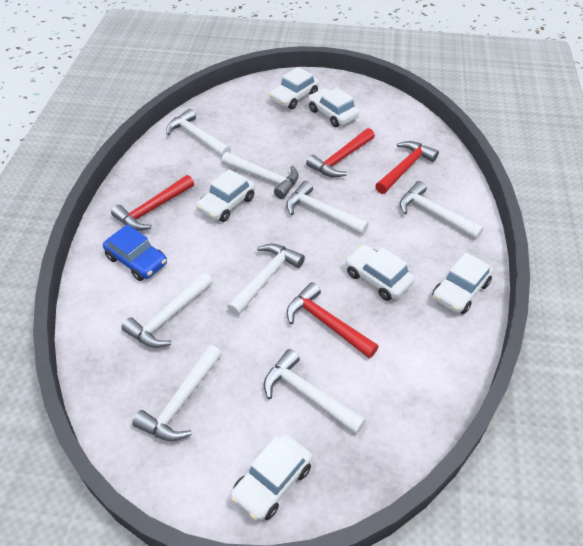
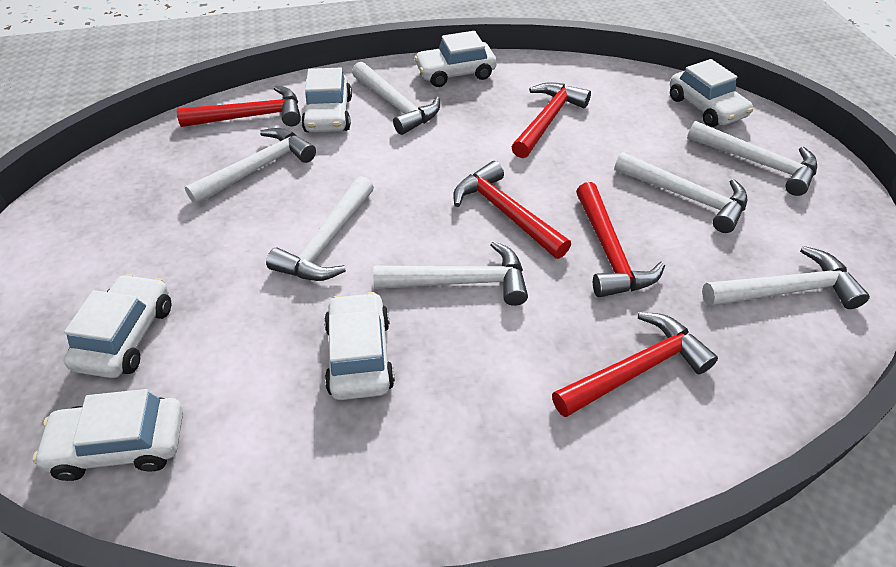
blue car: [103,224,167,281] = 1 -> none = 0
red hammer: [111,175,194,231] [287,282,379,358] [306,128,375,177] [375,141,439,194] = 4 -> [177,86,301,127] [453,161,571,259] [512,82,591,158] [552,312,718,418] [576,182,665,297] = 5
white hammer: [121,272,213,348] [132,345,222,441] [166,109,231,156] [221,152,299,199] [227,244,305,316] [264,349,366,434] [286,181,369,235] [400,181,484,239] = 8 -> [185,128,316,205] [266,176,374,281] [352,62,440,135] [373,241,528,306] [614,152,748,233] [687,121,817,196] [702,246,870,309] = 7

